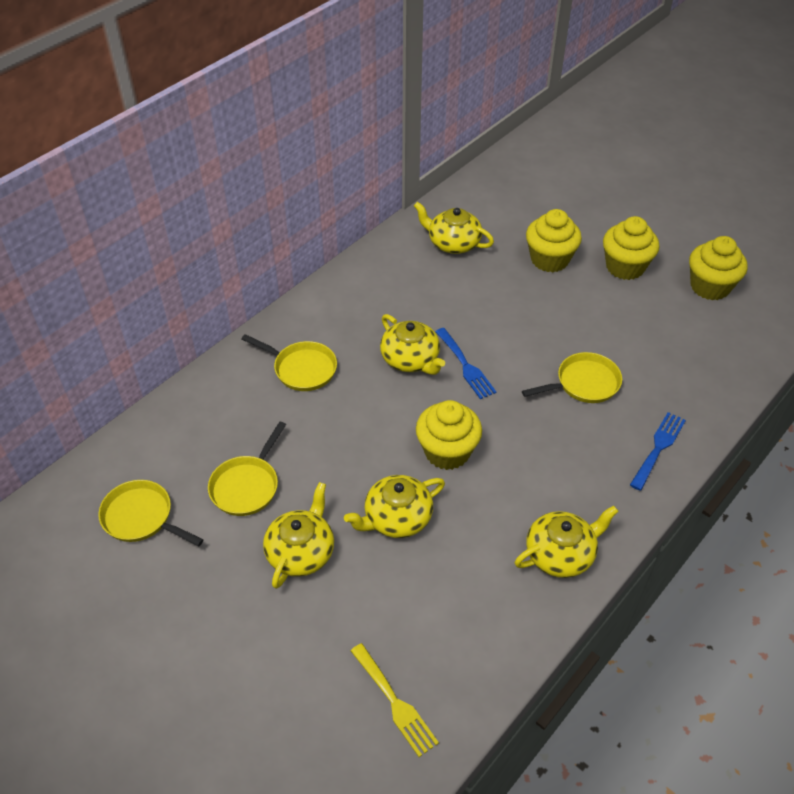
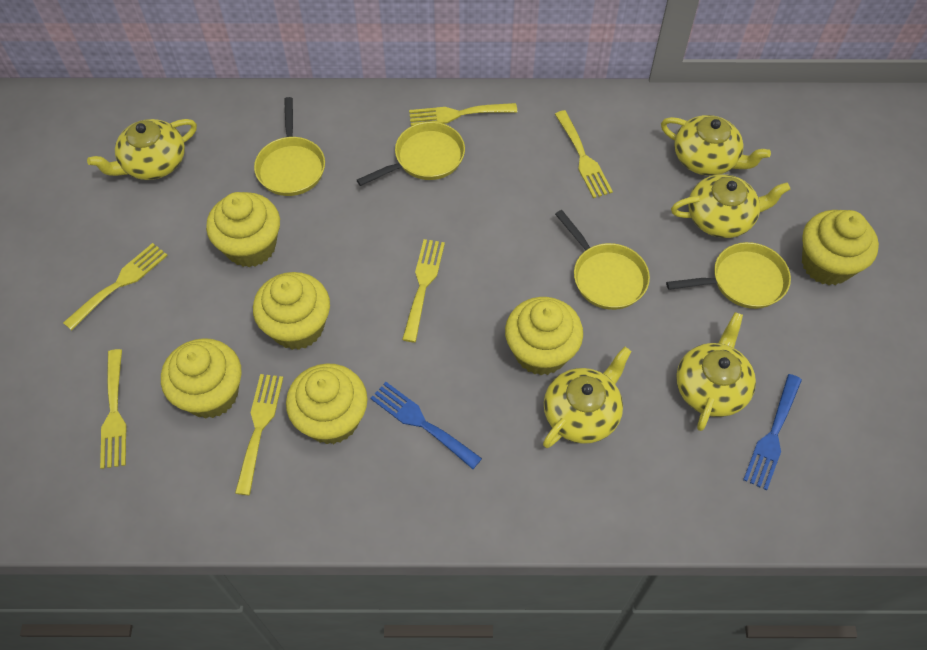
yellow cupcake: [416,400,482,470] [526,209,582,272] [603,216,659,280] [689,236,748,300] = 4 -> [161,338,242,418] [206,192,280,267] [253,272,330,350] [286,363,367,444] [505,297,583,375] [802,210,879,285] = 6
yellow fork: [351,643,439,757] = 1 -> [63,243,168,330] [100,349,126,469] [235,374,283,495] [402,239,445,342] [409,103,517,126] [555,110,613,198] = 6

